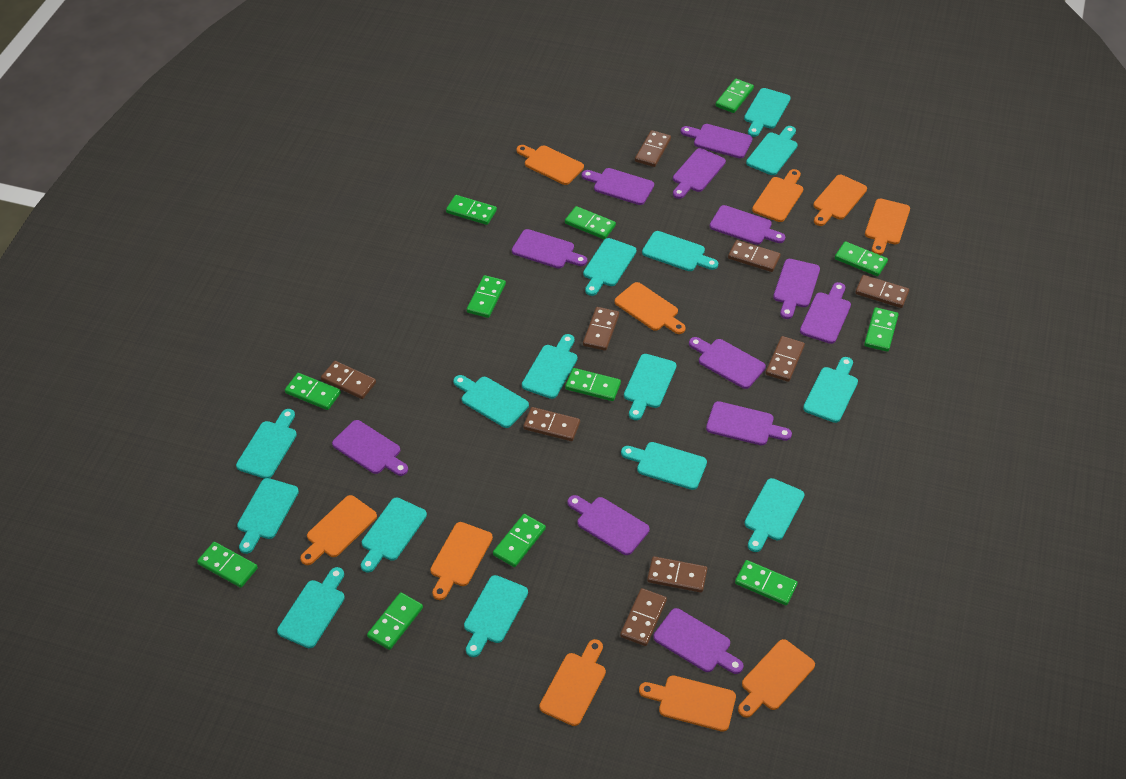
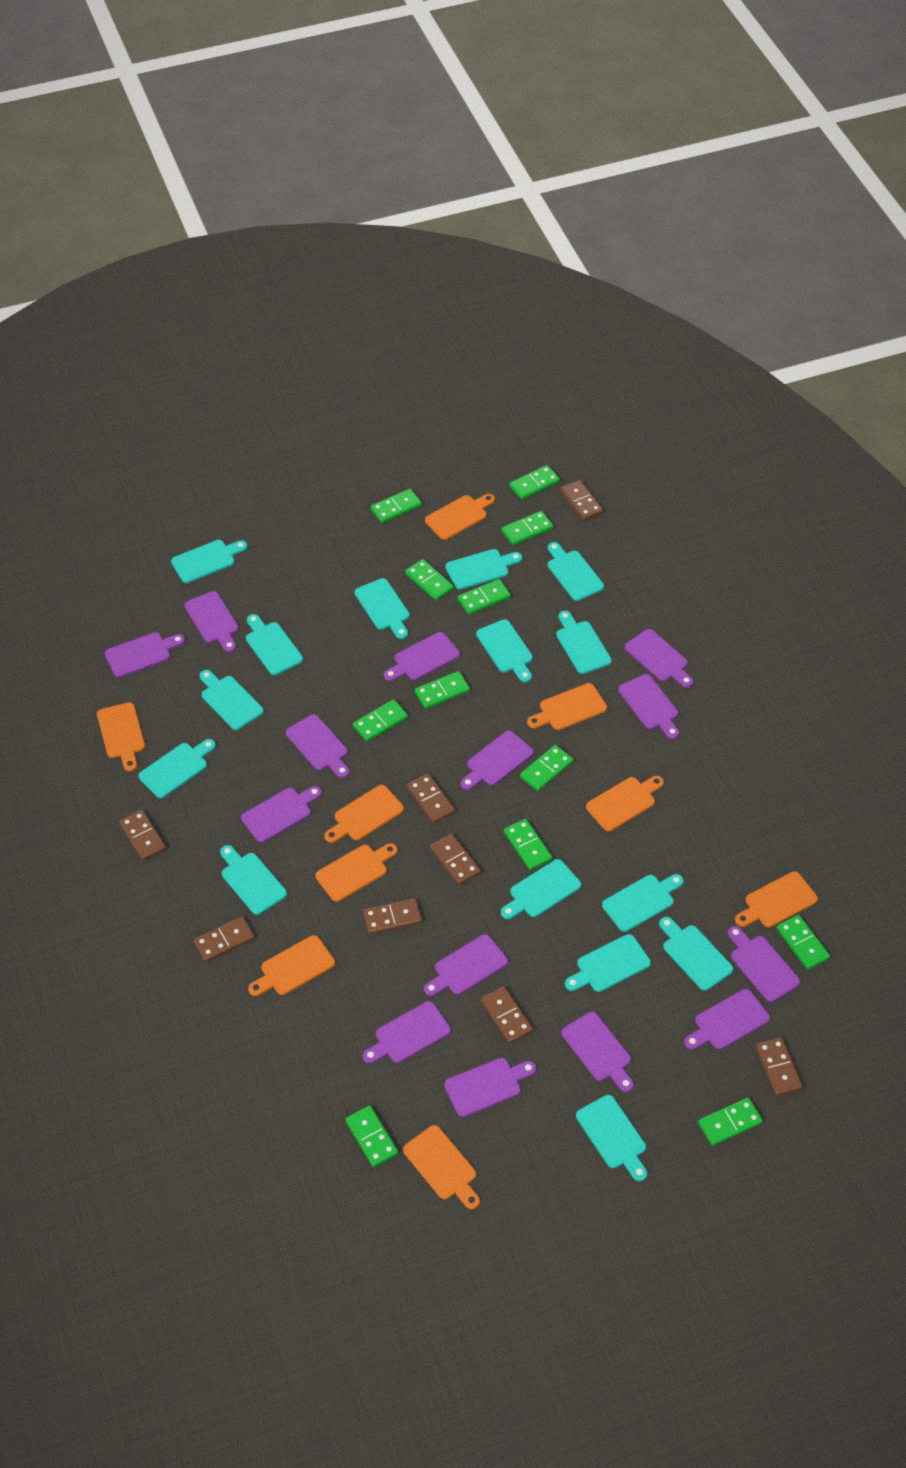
brown domino: [321,361,376,399] [523,407,580,441] [583,307,619,351] [620,588,667,646] [635,130,671,167] [647,556,707,593] [728,240,781,272] [766,336,805,382] [855,275,909,308] = 9 -> [119,810,166,861] [194,916,255,962] [363,898,422,934] [407,774,455,823] [430,834,481,885] [481,986,533,1044] [561,480,603,521] [755,1037,803,1096] = 8
orange cutting board: [300,495,377,565] [430,522,493,600] [516,145,584,185] [539,639,606,726] [614,282,686,334] [639,675,736,732] [738,639,815,718] [752,169,803,222] [813,175,867,226] [865,198,910,255] = 10 -> [97,702,145,771] [248,935,335,996] [315,843,397,902] [325,785,404,843] [403,1125,480,1209] [425,494,495,540] [527,683,607,730] [586,776,664,831] [735,871,818,927] = 9
purple cutting board: [332,420,408,476] [512,229,587,269] [568,495,650,555] [582,168,654,205] [654,608,743,674] [673,148,726,199] [681,124,752,158] [689,337,766,389] [706,401,792,445] [710,205,785,245] [773,259,820,319] [800,282,851,344] = 12 -> [105,632,185,678] [184,591,239,652] [241,786,322,843] [286,714,349,778] [363,1001,451,1064] [384,632,460,681] [424,934,508,996] [444,1058,536,1117] [461,730,534,790] [561,1012,634,1092] [618,674,679,739] [624,629,693,688] [684,989,770,1050] [728,926,800,1002] = 14

